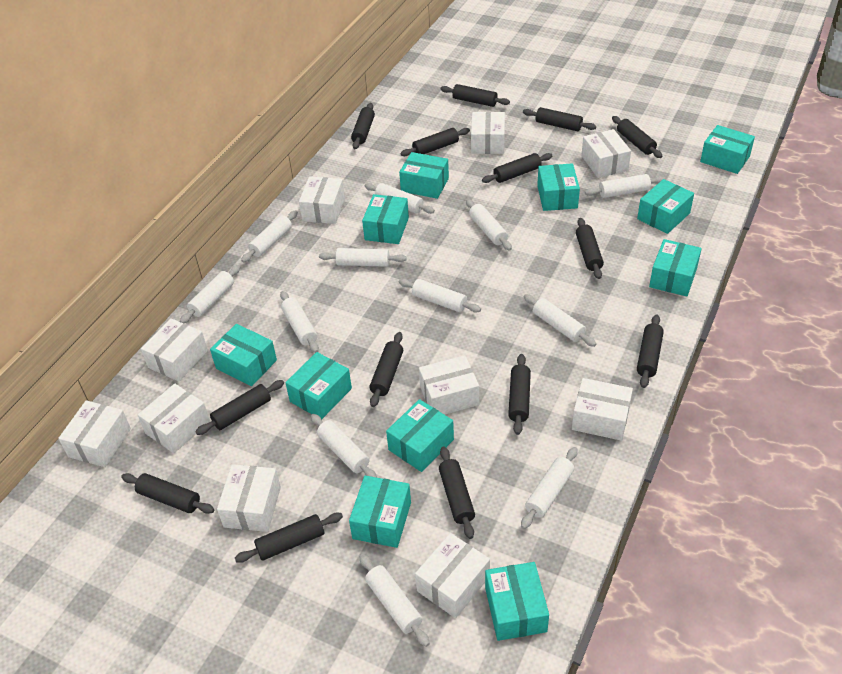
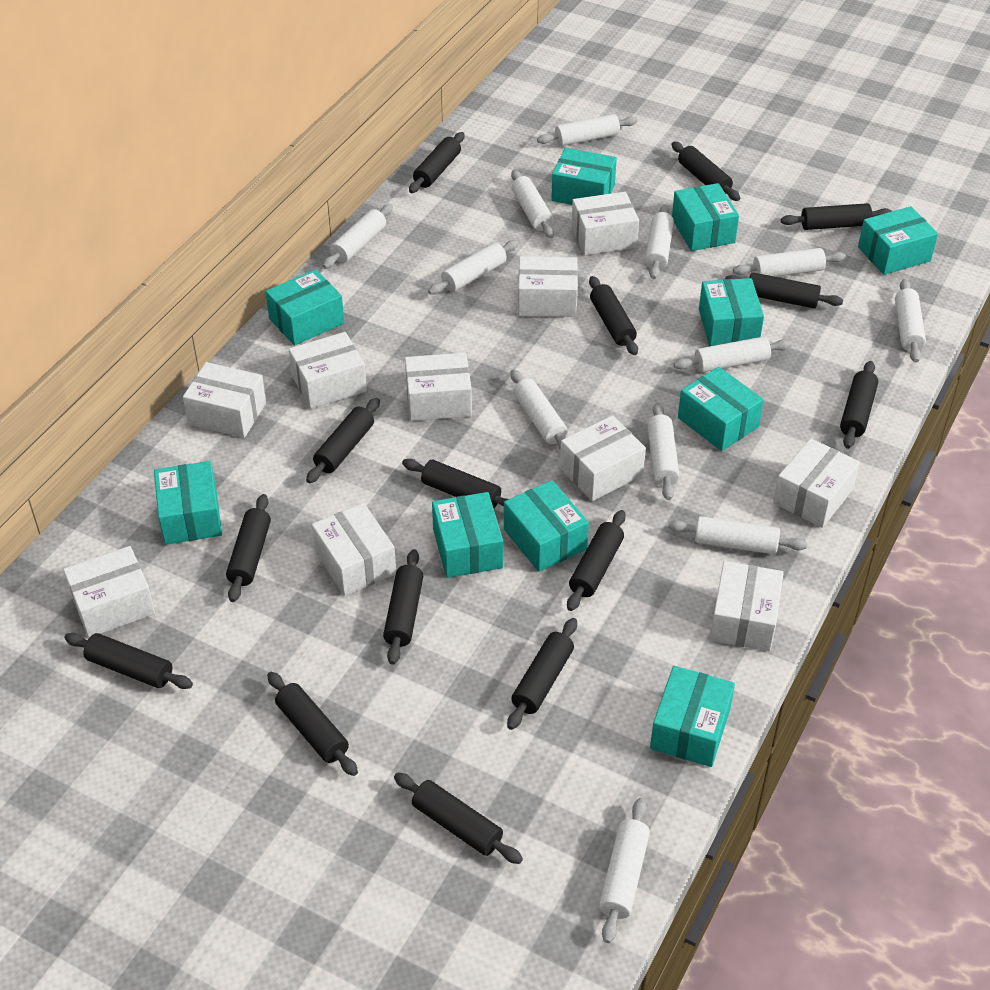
black rolling pin: [121,473,214,514] [195,380,284,435] [235,513,343,563] [351,103,375,149] [369,332,403,407] [400,128,470,156] [439,446,475,539] [441,84,510,107] [482,153,552,183] [508,354,531,435] [523,107,596,131] [576,218,604,279] [612,116,662,158] [637,314,664,388] = 14 -> [64,633,193,689] [226,494,271,602] [267,672,358,776] [306,398,380,483] [383,549,423,665] [394,773,523,864] [402,459,508,508] [409,132,465,193] [507,618,577,730] [567,510,626,611] [589,276,638,355] [672,141,740,201] [725,273,843,308] [781,203,892,230] [840,361,878,449] = 15
turquoise box: [210,324,277,386] [285,352,352,419] [349,476,411,548] [362,194,409,244] [386,399,454,472] [399,152,449,199] [485,562,549,641] [537,163,580,211] [637,179,694,234] [649,239,702,297] [700,125,755,174] = 11 -> [154,461,222,545] [265,269,344,346] [432,492,503,578] [504,480,589,572] [551,148,617,205] [650,666,735,767] [672,183,739,251] [678,367,764,451] [699,278,764,346] [858,206,938,275] = 10

